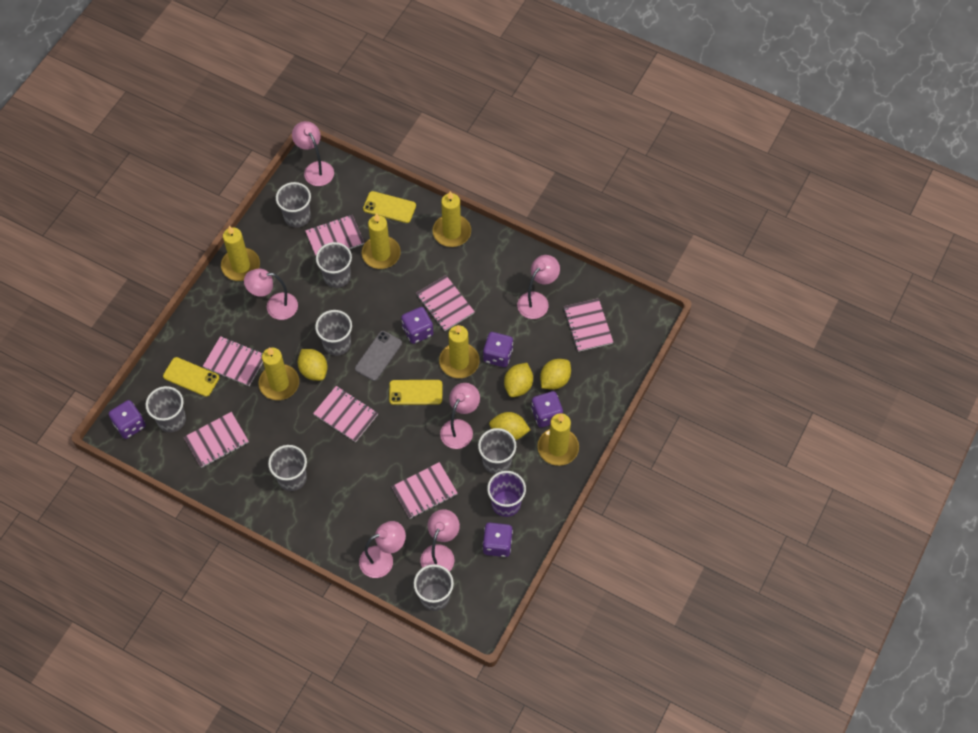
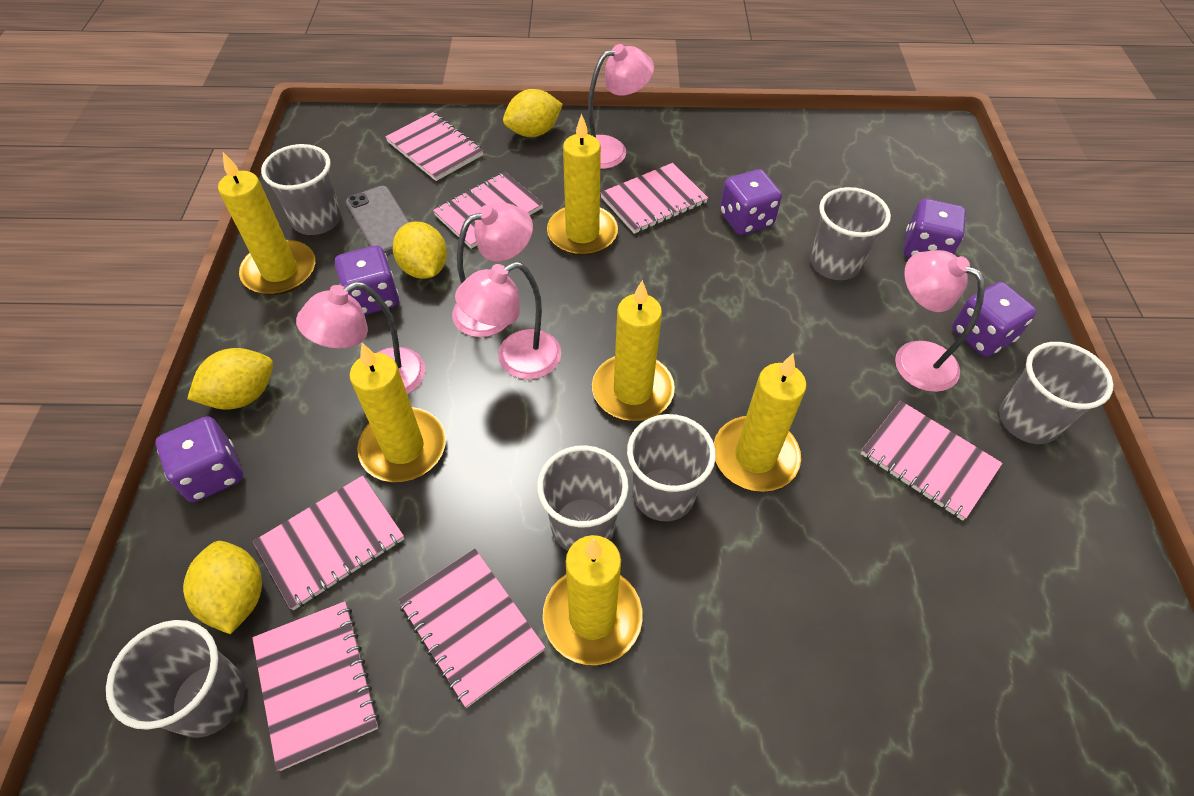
grey cup: [145,386,186,432] [268,445,307,491] [276,182,311,228] [315,310,352,356] [316,242,352,288] [414,564,454,611] [478,428,516,474] = 7 -> [106,620,245,738] [261,144,341,235] [537,445,629,551] [627,414,716,521] [810,187,891,280] [999,342,1113,444] = 6
pink lamp: [244,268,298,320] [292,121,334,186] [359,521,406,578] [420,509,460,572] [440,383,480,449] [517,255,560,319] = 6 -> [296,282,425,395] [452,203,533,337] [455,262,561,379] [588,44,654,169] [895,250,985,392] = 5
purple cup: [487,471,526,517] = 1 -> none = 0
yellow phone: [163,357,219,397] [363,191,416,223] [389,380,442,405] = 3 -> none = 0

